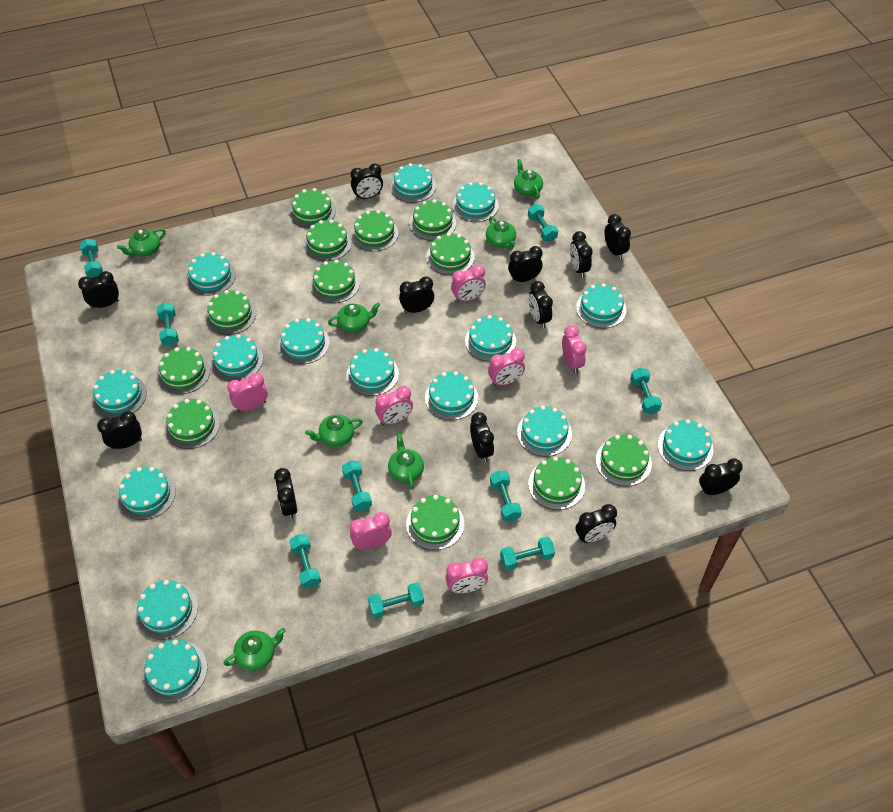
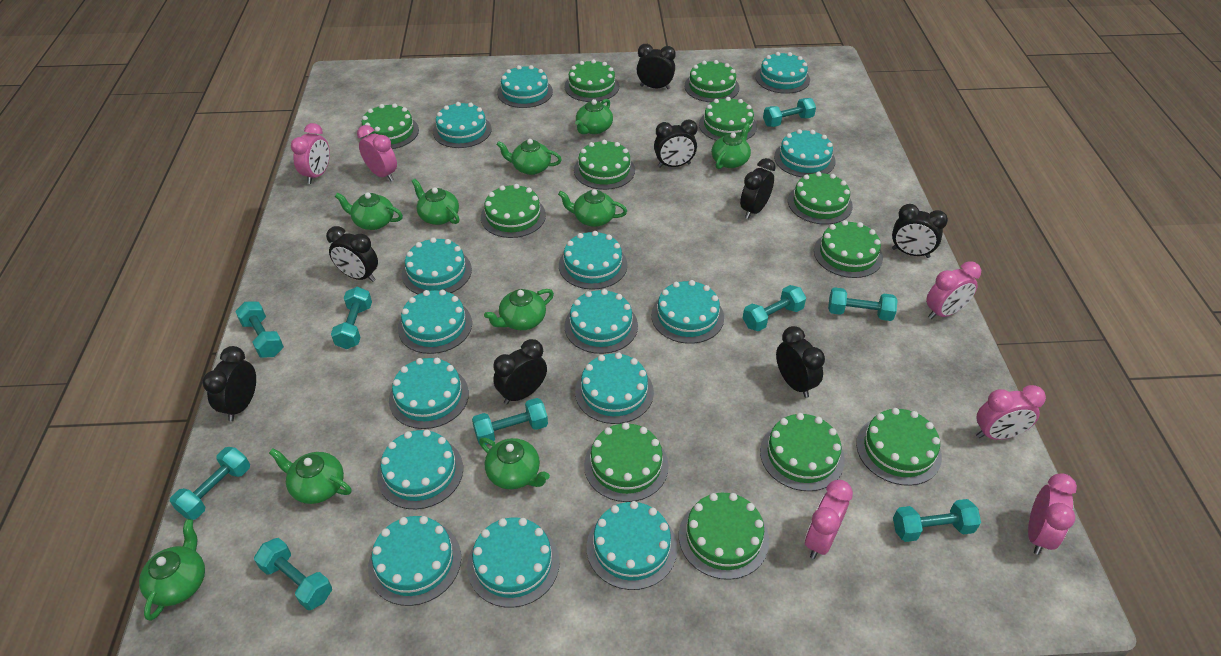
black clock: [78,271,119,309] [97,411,142,449] [274,468,297,519] [351,163,383,200] [399,276,434,314] [470,412,494,462] [508,246,543,283] [528,281,553,328] [570,231,593,278] [575,504,617,543] [604,214,631,260] [699,459,743,495] = 12 -> [202,346,256,421] [326,226,378,282] [493,339,547,405] [637,44,675,90] [654,119,697,168] [740,158,776,219] [776,326,825,398] [892,204,948,258] = 8
green teapot: [117,228,166,256] [223,628,286,671] [305,414,363,447] [328,303,380,333] [388,433,424,489] [486,216,516,250] [514,159,543,199] = 7 -> [139,519,205,621] [269,448,351,504] [335,192,403,230] [412,179,460,225] [479,438,550,489] [484,289,554,330] [496,139,562,175] [558,189,627,227] [575,99,613,134] [712,123,751,169] = 10
pink clock: [227,373,268,412] [350,512,392,550] [375,386,413,425] [445,558,488,593] [451,265,486,302] [488,348,525,386] [562,325,587,374] = 7 -> [291,123,330,184] [357,125,397,181] [805,480,853,559] [926,261,981,319] [976,385,1046,440] [1028,473,1077,555] = 6

